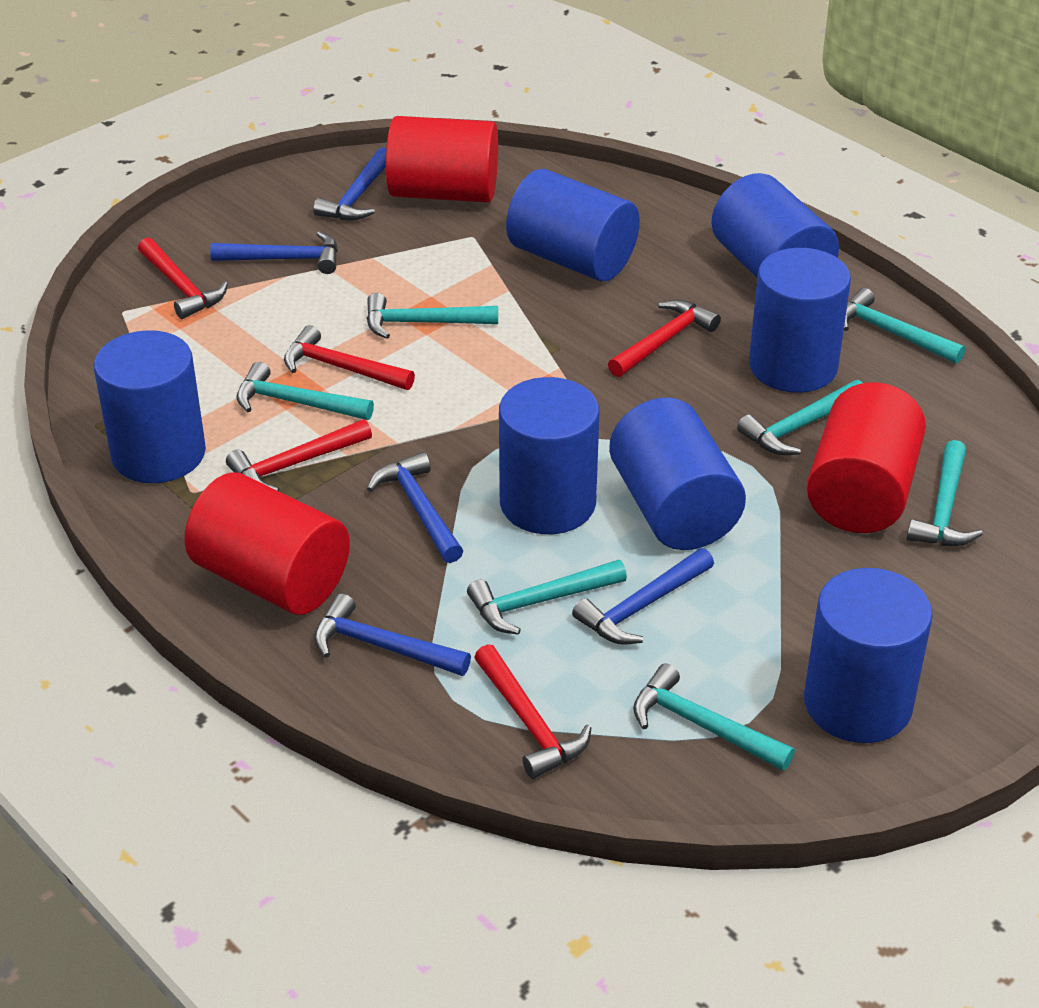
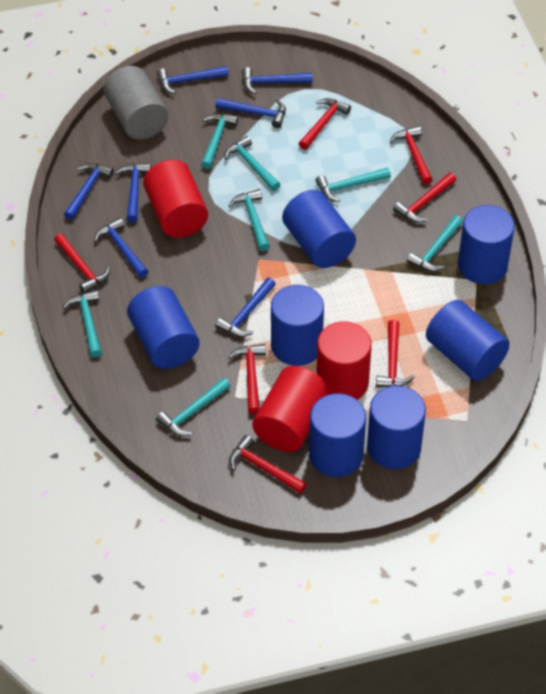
blue hammer: [210,231,338,274] [313,147,386,220] [314,594,471,676] [367,452,463,563] [572,548,714,645] = 5 -> [64,163,114,220] [94,217,148,278] [115,163,151,222] [157,66,229,94] [215,98,286,128] [215,277,276,337] [242,67,312,94] = 7
grey cylinder: none = 0 -> [104,66,168,140] = 1
red hammer: [138,237,228,319] [226,419,372,491] [284,325,415,390] [474,644,591,779] [608,300,721,377] = 5 -> [54,233,110,293] [228,344,266,414] [229,435,307,494] [299,98,351,150] [376,320,415,387] [390,126,433,185] [393,173,456,223] = 7

